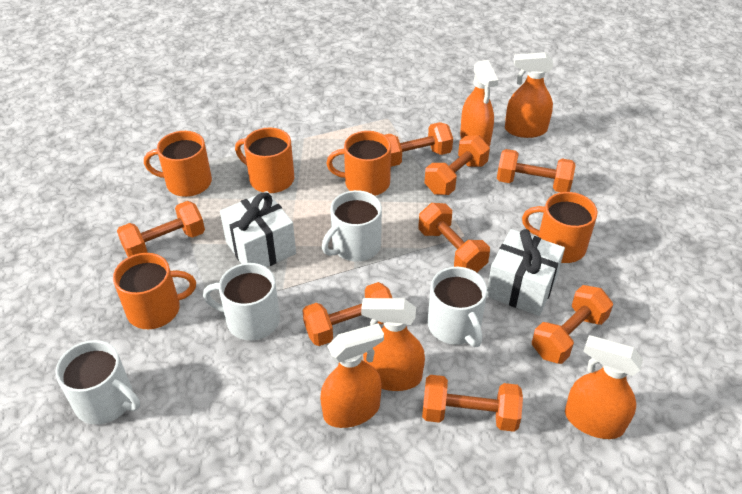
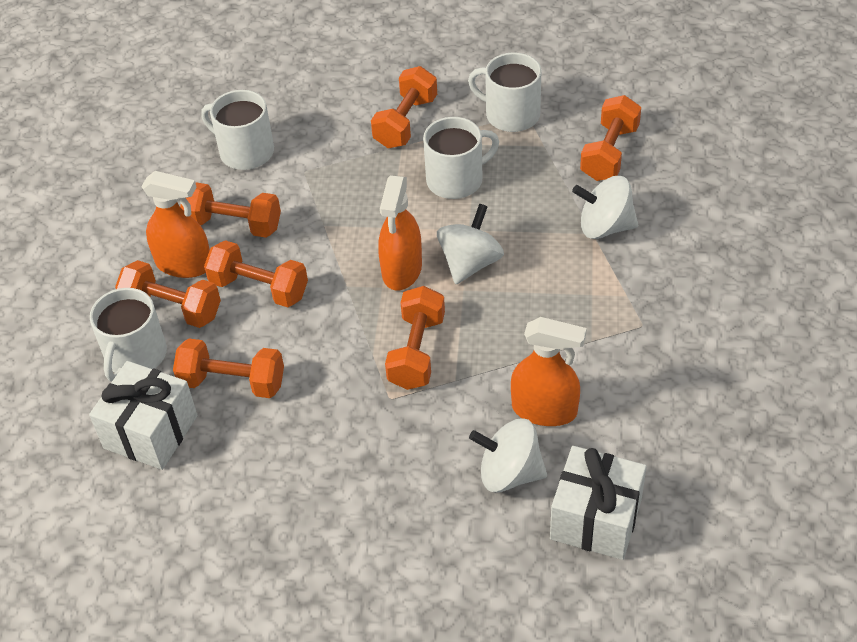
orange dumbbell: [117,201,205,257] [302,282,392,346] [385,122,453,167] [418,203,490,272] [422,375,523,432] [425,135,490,195] [497,149,576,192] [532,285,613,364] = 8 -> [115,260,221,328] [173,338,284,398] [180,183,281,238] [204,240,308,307] [371,66,437,148] [385,286,445,390] [580,95,641,181] = 7
orange mug: [113,253,196,329] [144,131,212,197] [235,128,294,193] [326,131,391,196] [522,192,597,263] = 5 -> none = 0
orange spray bottle: [320,324,384,428] [361,298,425,391] [460,60,498,147] [505,52,554,138] [565,335,643,439] = 5 -> [141,171,210,278] [378,176,422,290] [511,317,587,426] = 3
white spinning top: none = 0 -> [437,204,504,284] [469,419,547,493] [572,176,638,239] = 3

